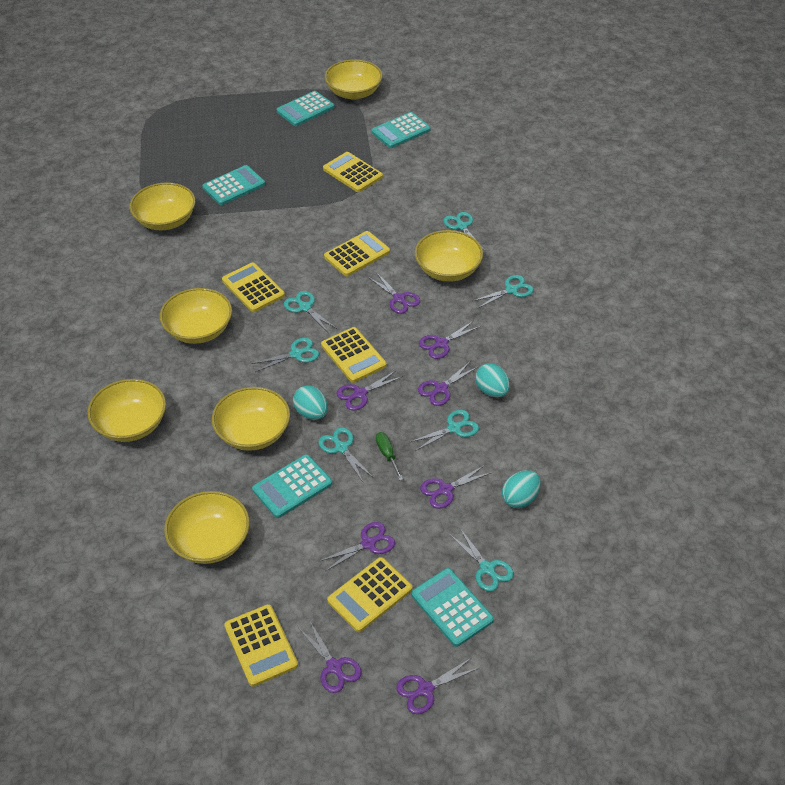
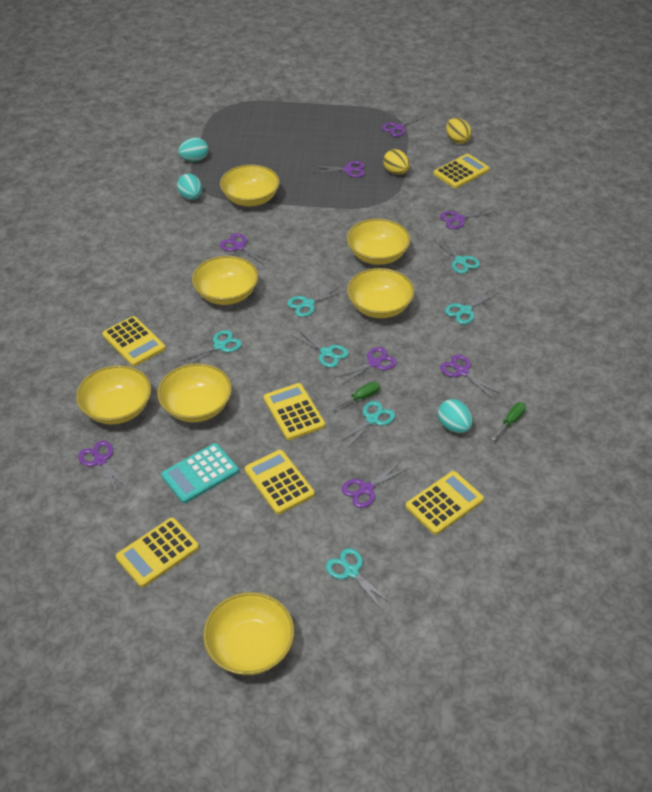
green screwdriver: [376,432,403,481] = 1 -> [331,382,380,410] [491,402,526,441] = 2
turquoise calculator: [202,165,265,205] [252,454,332,518] [277,91,334,126] [371,112,431,148] [411,568,494,647] = 5 -> [161,443,239,503] = 1
yellow egg: none = 0 -> [383,149,410,175] [446,118,472,144] = 2

